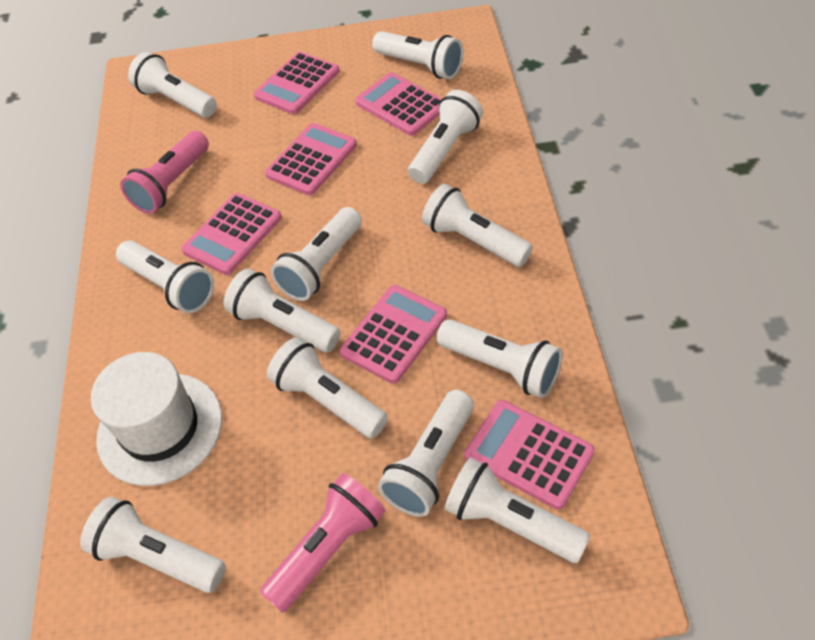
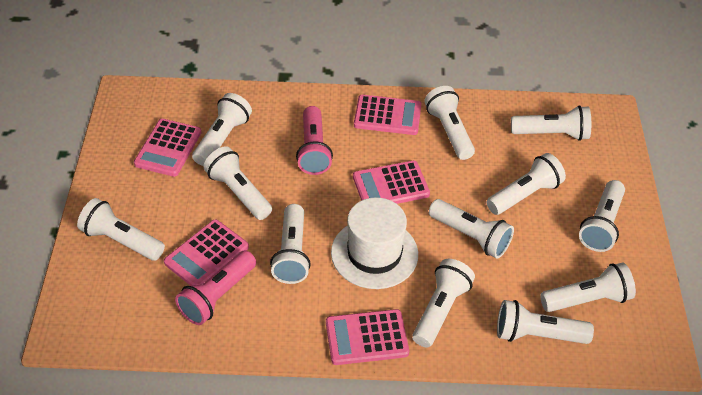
pink calculator: [181,193,282,275] [254,52,339,114] [265,123,357,196] [339,285,447,384] [355,72,442,136] [464,400,595,510] = 6 -> [134,119,201,177] [164,219,249,286] [326,309,409,365] [353,161,430,204] [354,95,421,135] = 5

